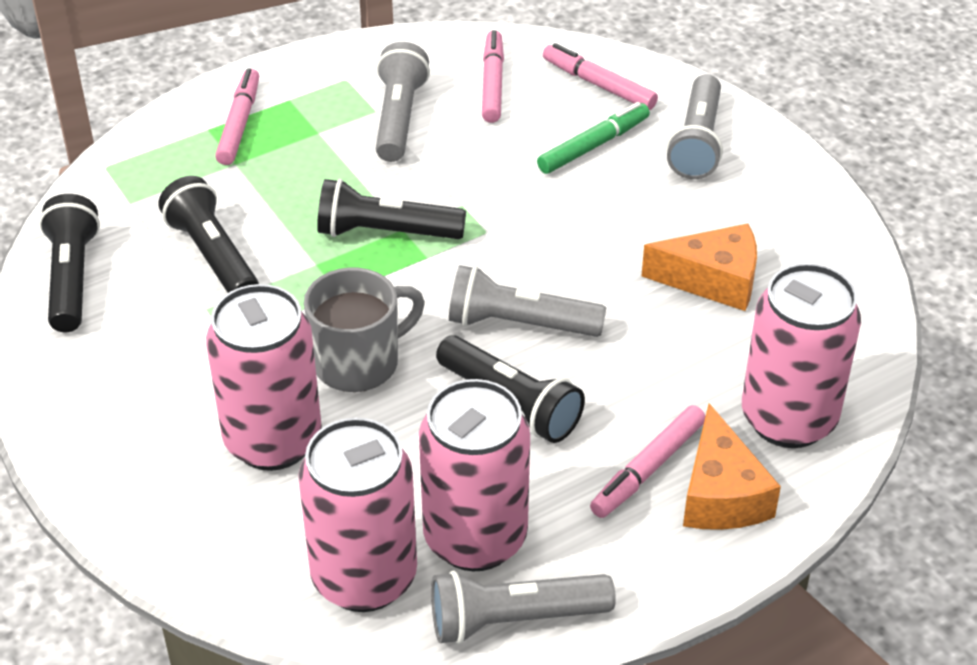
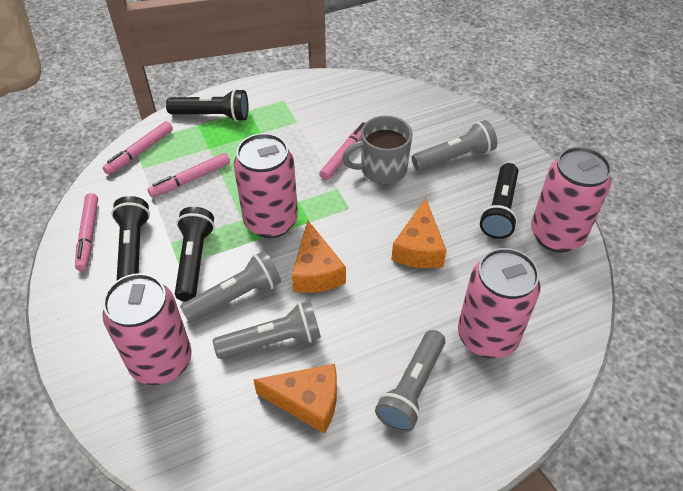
green marker: [537,102,650,174] = 1 -> none = 0
orange cheese: [641,223,757,311] [683,403,781,530] = 2 -> [253,364,337,434] [292,220,346,293] [391,198,447,268] = 3

